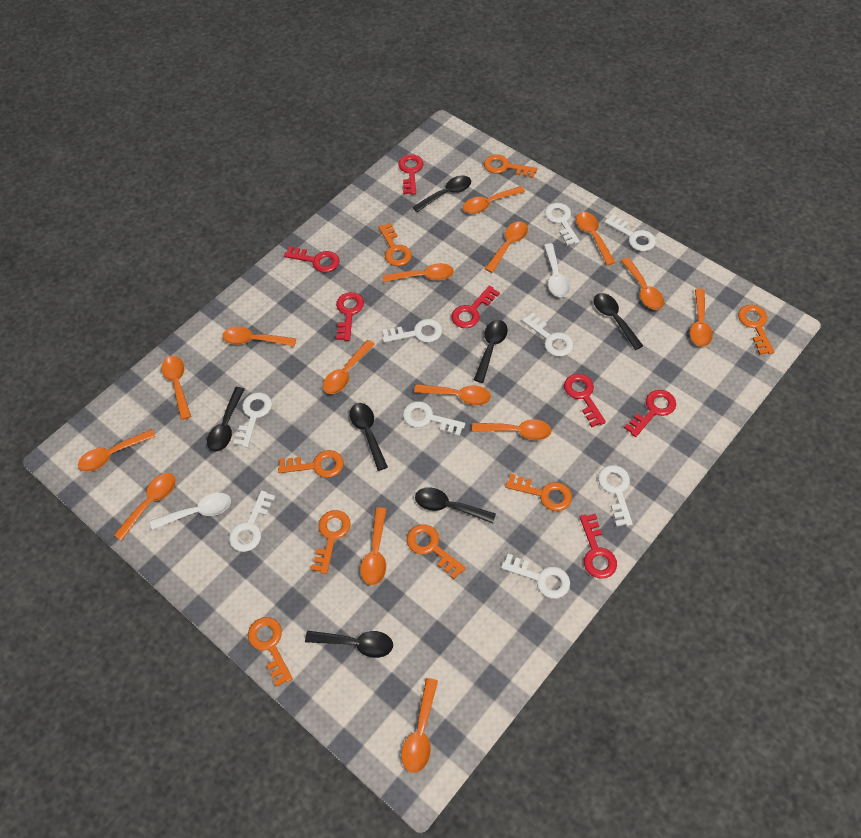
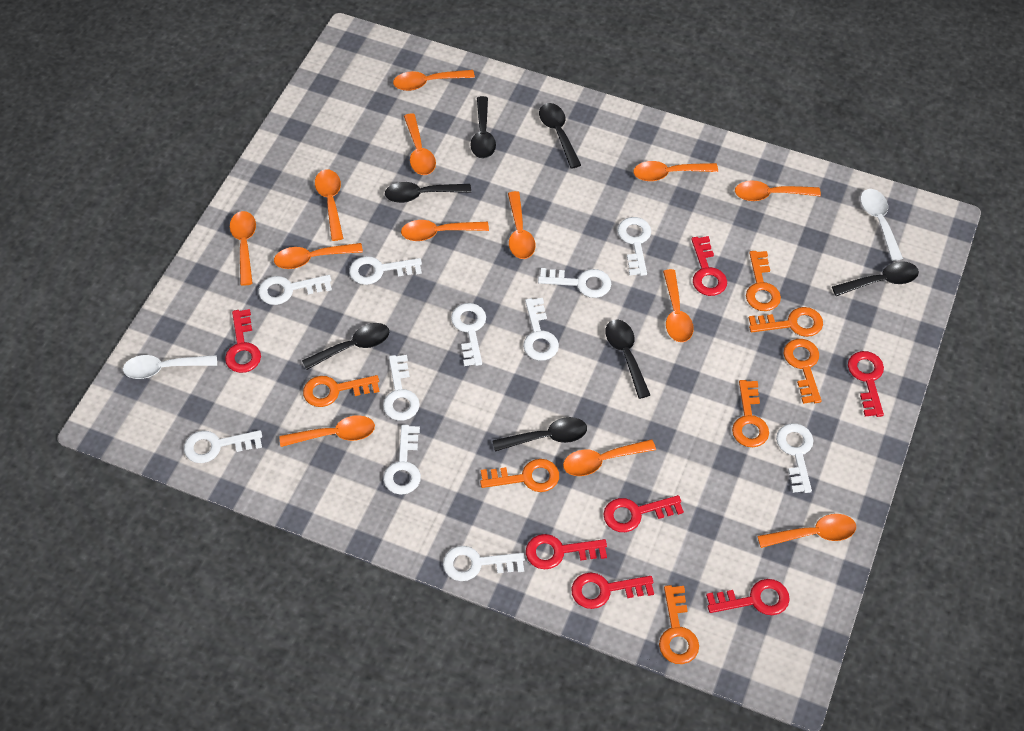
orange key: [248,617,293,687] [278,450,344,478] [311,510,351,574] [378,223,412,266] [407,524,466,579] [484,154,537,178] [505,474,572,511] [738,305,775,355] = 8 -> [303,375,380,407] [480,459,559,492] [659,585,699,664] [732,380,769,447] [746,251,781,311] [749,307,823,337] [784,339,822,404] = 7
orange spoon: [78,429,156,472] [114,473,176,541] [161,356,191,420] [223,326,296,346] [323,340,375,394] [360,508,386,585] [383,263,454,282] [401,678,438,773] [414,384,491,405] [463,186,525,214] [472,419,552,440] [485,221,528,273] [576,212,616,266] [621,257,664,310] [690,289,713,347] = 15 -> [230,211,256,286] [274,243,363,269] [280,415,375,447] [315,170,343,241] [393,70,475,91] [401,220,489,241] [404,113,436,175] [508,191,535,259] [563,439,656,476] [633,161,718,181] [663,269,694,342] [735,180,821,201] [757,514,856,548] = 13
white key: [229,491,275,552] [233,392,272,448] [382,319,442,343] [403,401,465,436] [501,554,570,598] [522,312,574,357] [545,203,580,246] [598,465,633,527] [605,214,656,251] = 9 -> [184,430,262,463] [258,275,332,305] [349,256,422,285] [383,355,420,421] [383,425,421,495] [443,546,525,581] [451,303,486,366] [523,298,559,361] [538,268,611,298] [617,217,651,276] [776,423,814,493] = 11

